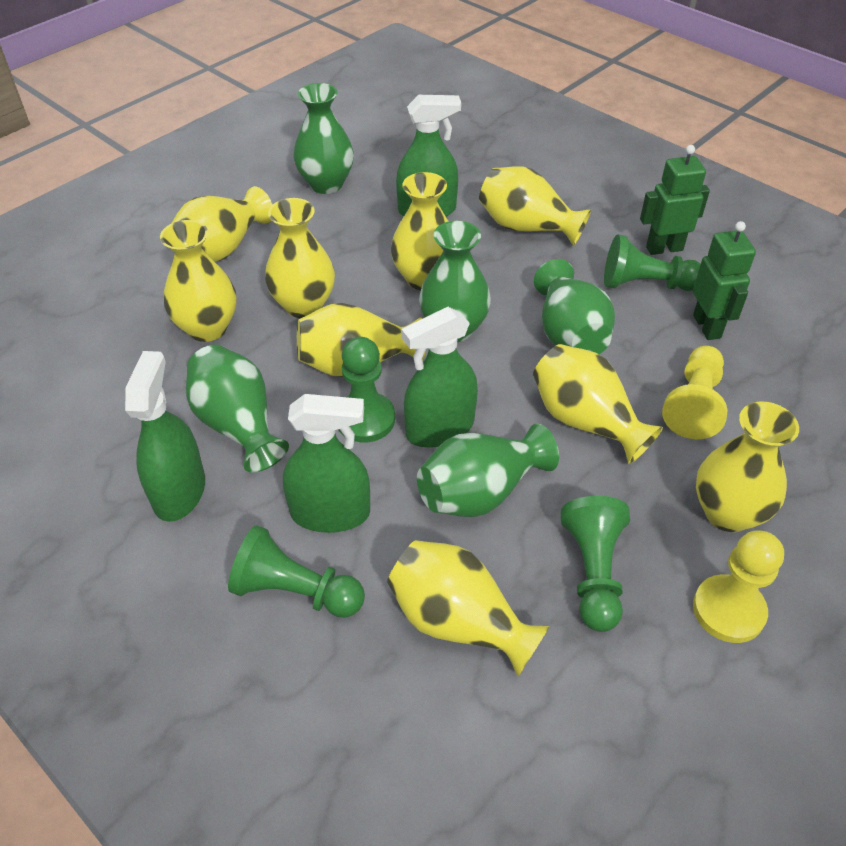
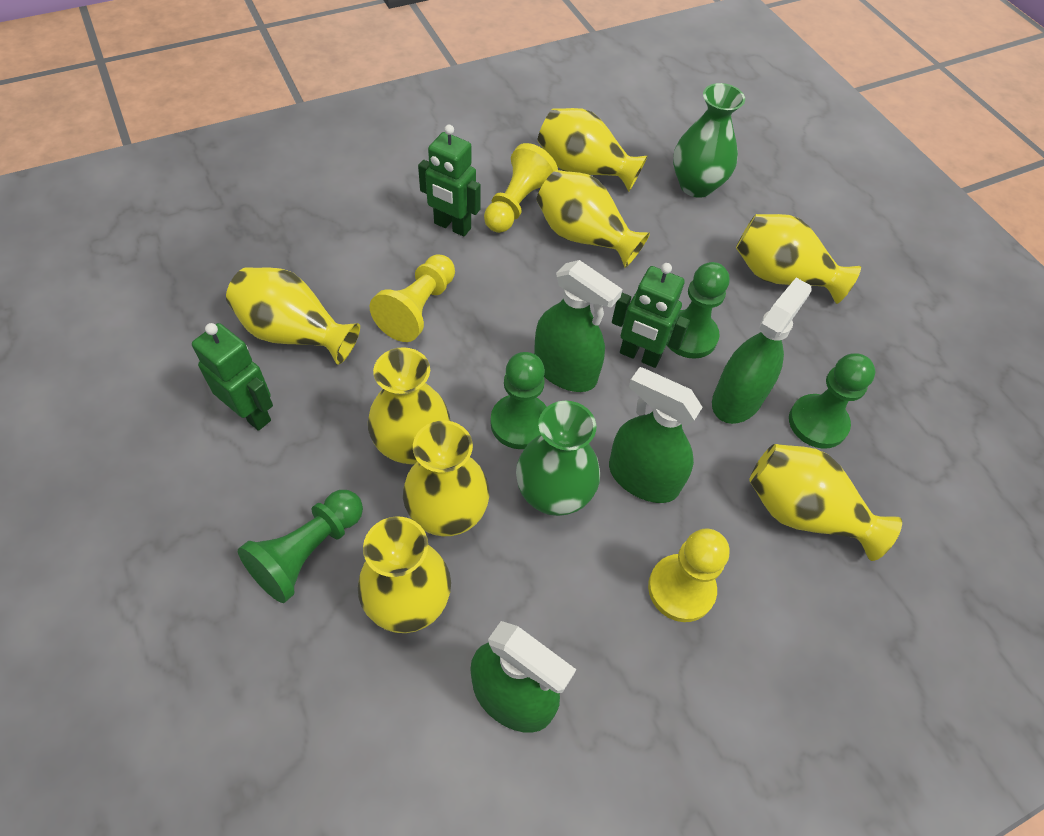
green robot: [640,145,710,255] [693,221,756,340] = 2 -> [192,323,273,431] [418,125,481,237] [612,263,690,368] = 3
green vase: [186,345,289,473] [293,83,354,194] [417,424,559,517] [419,221,491,342] [534,259,615,354] = 5 -> [516,401,600,516] [673,83,745,198] = 2
yellow pawn: [662,346,728,439] [693,530,784,643] = 2 -> [370,254,455,342] [484,143,558,233] [648,529,729,622] = 3
yellow vase: [160,220,237,342] [171,186,273,262] [265,198,335,318] [297,303,426,377] [387,540,550,677] [391,172,449,290] [479,166,591,246] [533,344,663,464] [696,402,799,532] = 9 -> [226,267,360,365] [358,516,451,633] [368,347,450,465] [403,421,490,536] [537,170,650,268] [538,108,648,192] [736,214,861,304] [749,444,902,561] = 8

